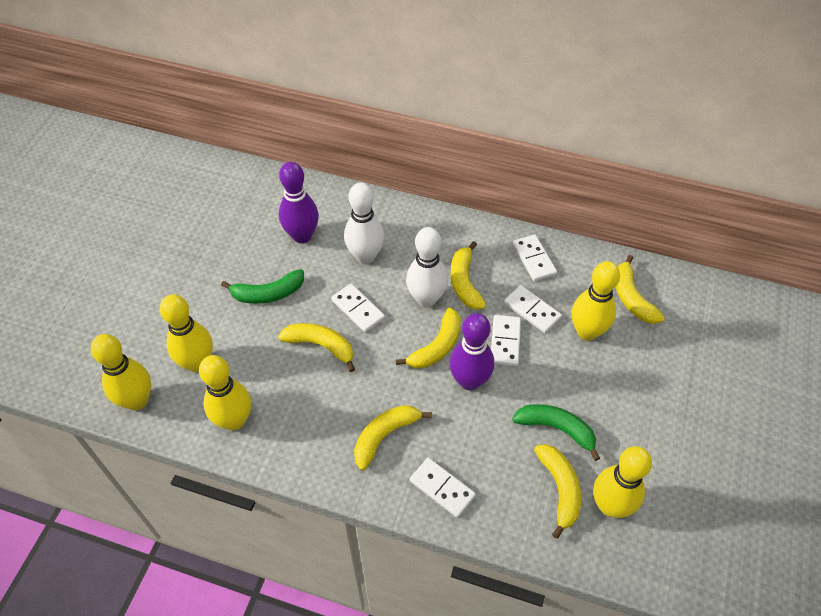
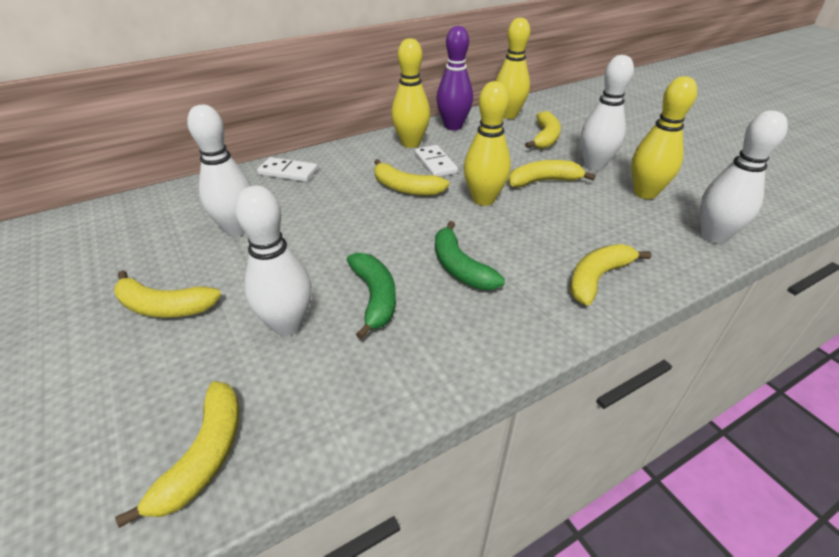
purple bowling pin: [279,162,319,243] [449,313,494,390] = 2 -> [436,26,473,130] = 1
white bowling pin: [344,183,384,264] [406,227,448,307] = 2 -> [187,105,251,236] [235,185,312,336] [581,55,634,170] [700,110,788,244] = 4
white domino: [331,284,385,333] [410,458,476,518] [491,315,521,366] [504,285,562,333] [513,234,557,282] = 5 -> [257,157,318,182] [415,145,458,177] = 2
yellow bowling pin: [91,334,151,410] [160,294,213,372] [199,355,251,431] [572,261,620,340] [593,446,652,518] = 5 -> [391,38,430,148] [464,81,511,206] [496,18,530,119] [631,76,697,199] = 4

